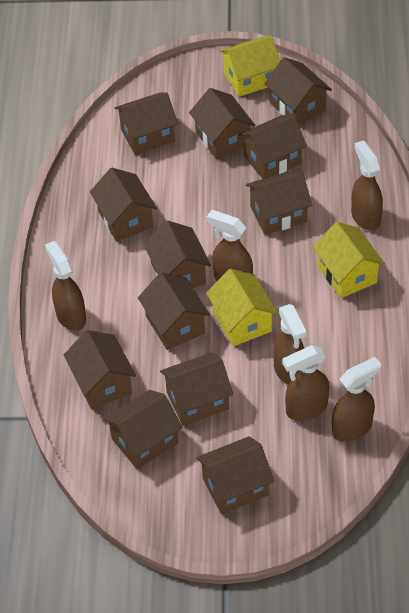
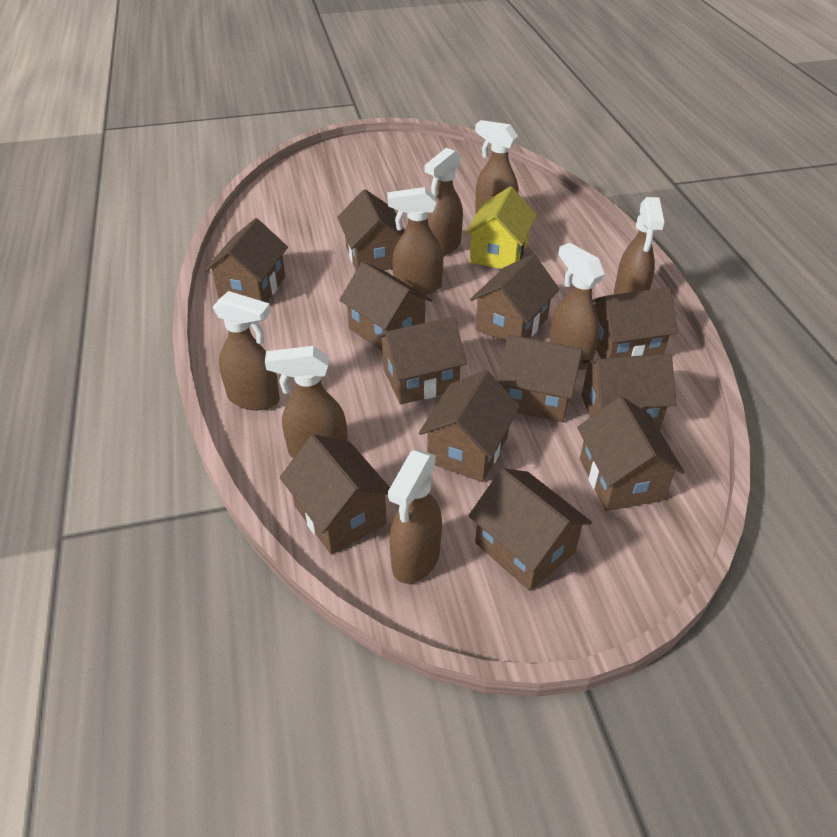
brown spray bottle: [45,241,86,331] [207,210,253,281] [273,304,307,385] [282,345,329,421] [332,357,381,442] [351,140,383,231] = 6 -> [213,291,280,410] [265,346,347,458] [387,187,443,295] [388,450,442,584] [424,148,463,256] [475,120,519,213] [549,243,605,370] [614,197,664,295] = 8
yellow house: [206,269,278,346] [219,35,280,97] [313,222,385,298] = 3 -> [465,186,537,269] = 1

